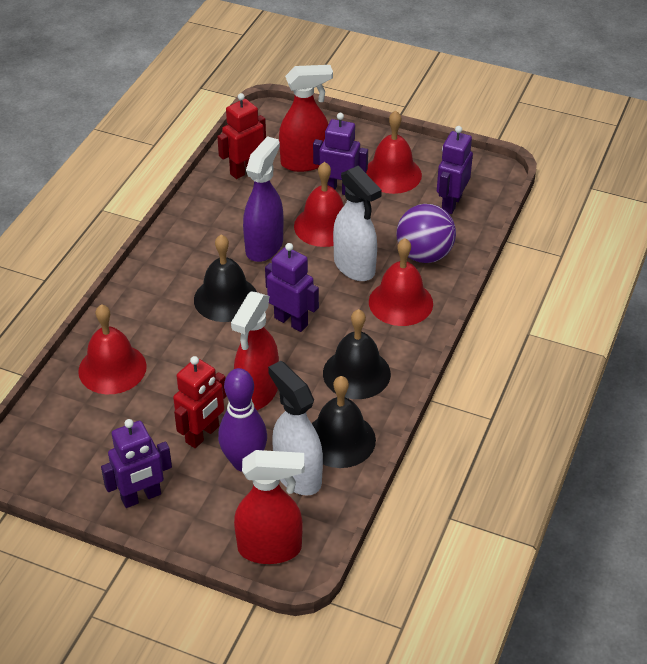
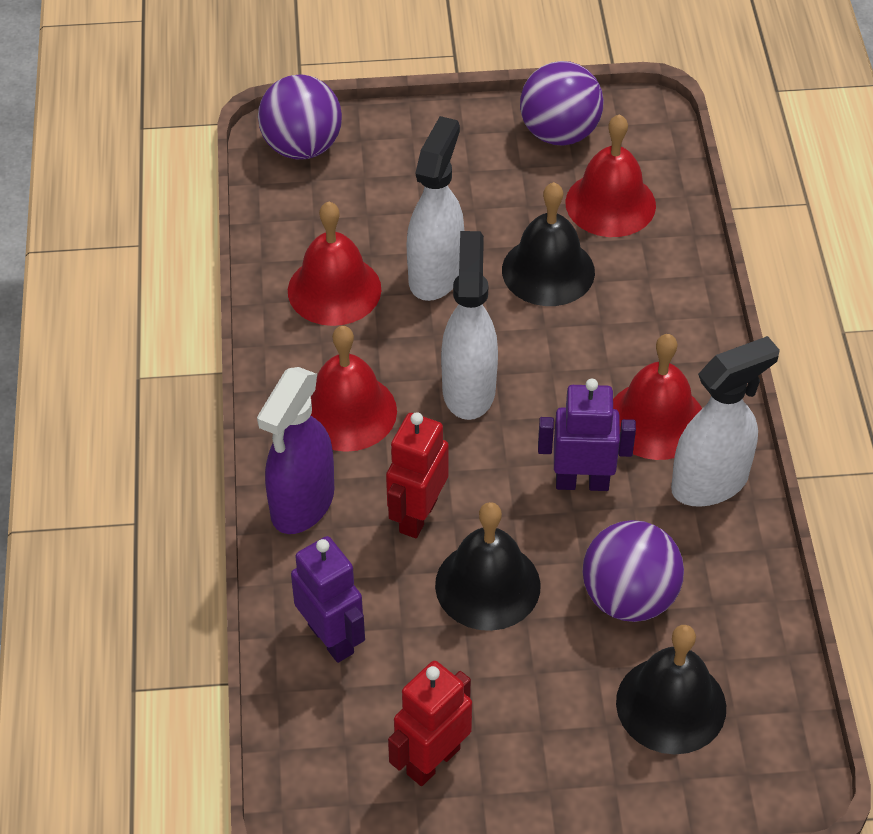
purple ball: [396,204,456,263] = 1 -> [258,75,342,159] [520,61,604,146] [582,520,684,622] = 3
purple bowling pin: [218,368,267,472] = 1 -> none = 0
purple robot: [101,419,172,508] [265,243,319,332] [313,113,368,195] [437,126,473,214] = 4 -> [291,536,365,663] [538,379,636,491] = 2
red spray bottle: [231,291,279,410] [234,450,304,564] [279,65,333,172] = 3 -> none = 0
white spray bottle: [268,361,323,496] [333,165,382,281] = 2 -> [407,116,464,301] [441,231,498,420] [671,336,780,507] = 3

